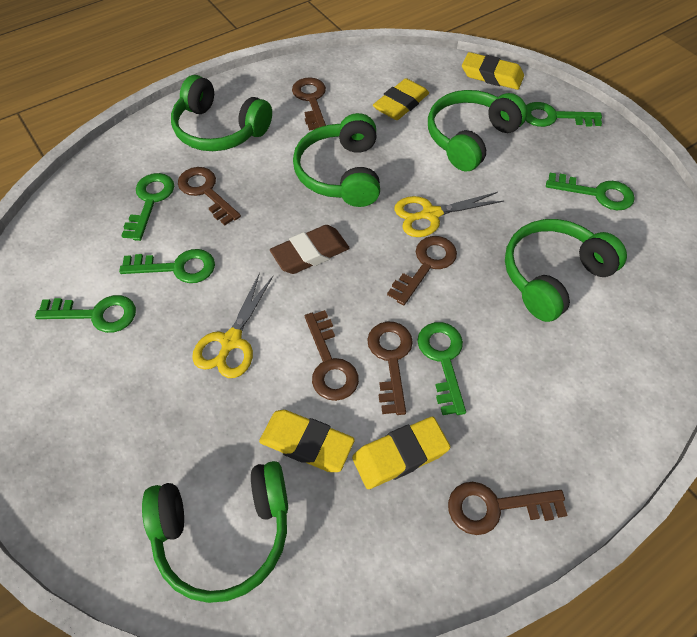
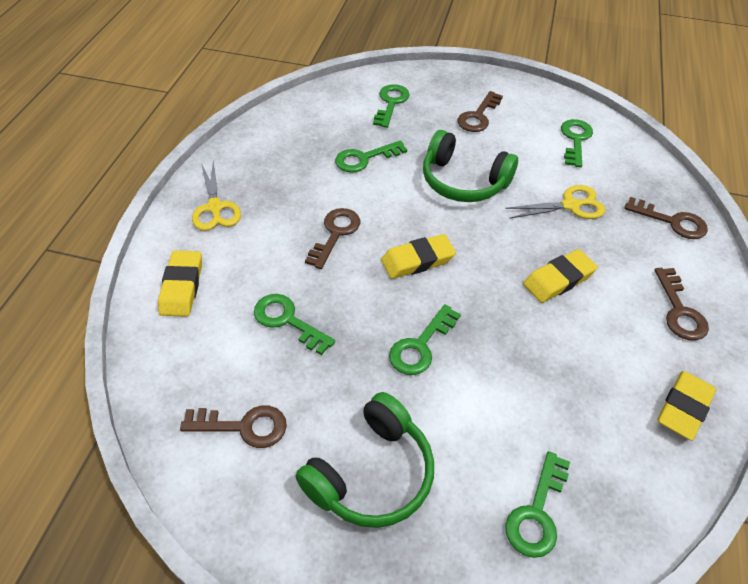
brown eraser: [270,225,349,274] = 1 -> none = 0
brown key: [178,167,241,226] [292,77,326,131] [305,310,359,401] [367,321,413,415] [387,236,457,305] [448,482,567,535] = 6 -> [180,405,287,448] [305,208,360,269] [457,91,503,132] [624,197,708,239] [655,268,709,341] = 5
green headphones: [142,461,288,603] [171,75,272,151] [293,113,380,207] [428,90,527,172] [505,219,627,322] = 5 -> [296,392,434,528] [423,130,518,202] = 2

